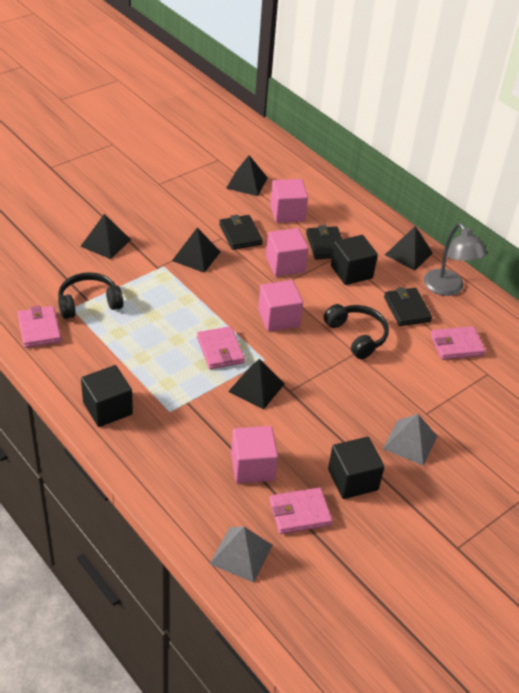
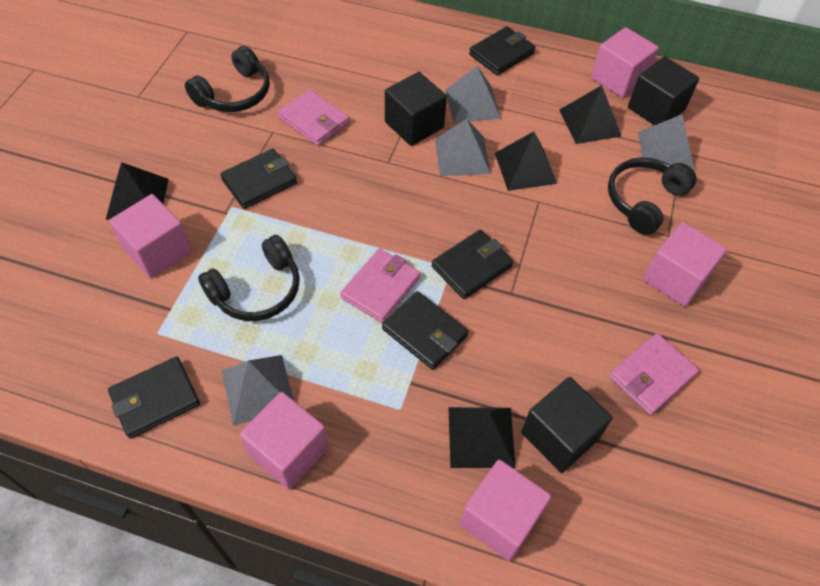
black headphones: [58,272,123,319] [324,304,389,359] = 2 -> [185,46,270,112] [198,235,300,321] [608,157,697,235] = 3
black pyramid: [80,214,131,259] [172,228,221,273] [226,155,268,196] [228,359,284,409] [385,226,433,271] = 5 -> [106,162,169,220] [448,407,516,468] [495,132,557,191] [559,85,621,144] = 4
black wallet: [219,215,263,250] [306,225,342,259] [384,287,432,326] = 3 -> [108,356,200,439] [220,149,297,209] [382,291,468,370] [432,230,513,299] [469,26,535,75] = 5
grey lamp: [424,223,487,296] = 1 -> none = 0
grey pyramid: [210,527,273,583] [383,414,437,465] = 2 -> [222,355,293,426] [435,119,491,176] [445,66,501,123] [638,114,695,171] = 4
pink cube: [231,426,278,484] [258,280,303,332] [266,228,309,277] [270,179,308,223] = 4 -> [109,194,192,278] [239,392,328,490] [460,460,551,561] [591,27,659,98] [643,222,727,307] = 5
pink wallet: [18,306,61,348] [197,326,245,369] [269,487,333,534] [431,326,486,360] = 4 -> [278,90,349,146] [340,249,421,323] [609,333,699,415] = 3

